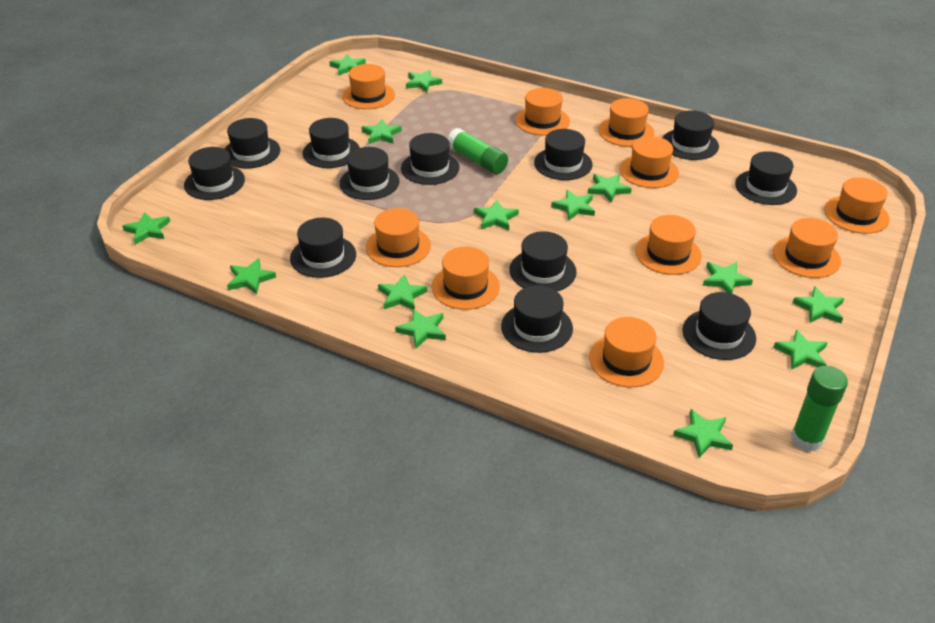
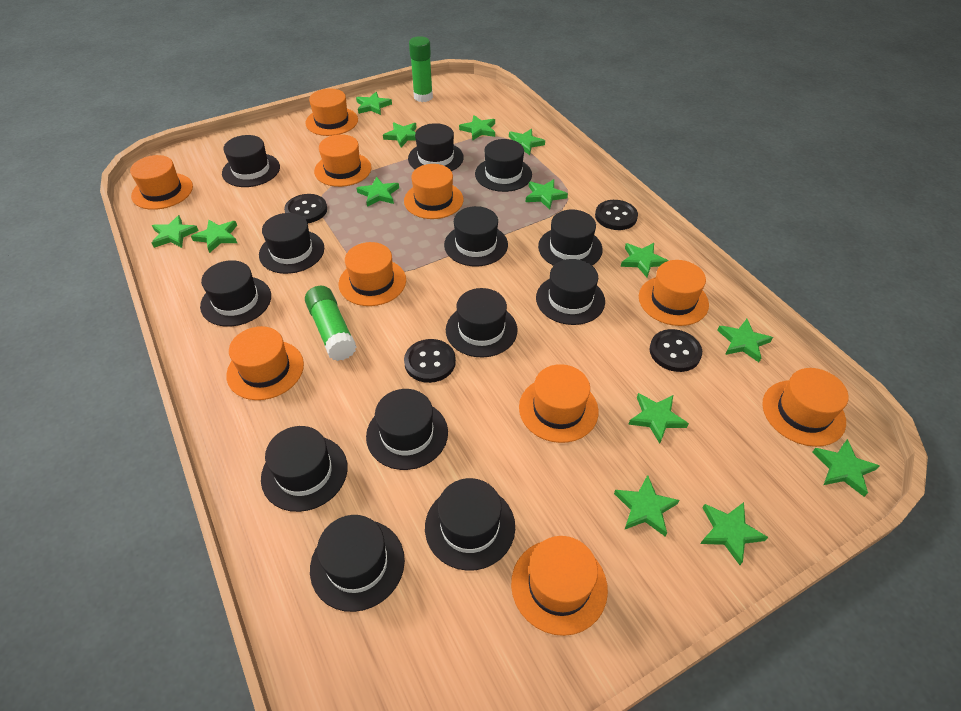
black button: none = 0 -> [284,194,327,223] [404,339,456,383] [595,200,638,230] [649,329,702,372] = 4
black hat: [184,147,245,200] [225,118,281,168] [290,218,356,278] [303,118,360,168] [340,147,400,200] [401,133,460,185] [501,285,573,353] [509,231,577,291] [534,129,593,180] [663,110,719,160] [682,292,756,360] [735,151,797,205] = 12 -> [200,260,271,327] [222,135,280,187] [259,213,324,274] [261,426,348,512] [310,515,405,612] [366,389,448,470] [408,123,464,171] [425,478,515,571] [444,206,508,266] [446,288,518,358] [475,139,532,192] [536,259,605,325] [538,209,603,266] = 13

